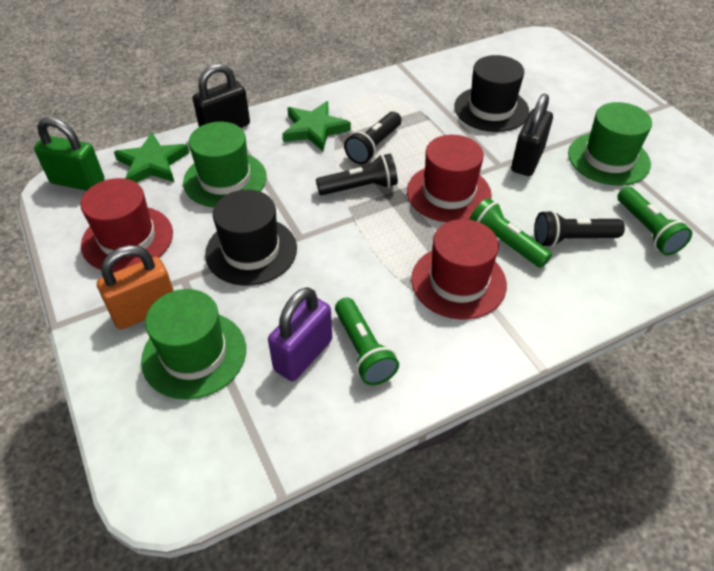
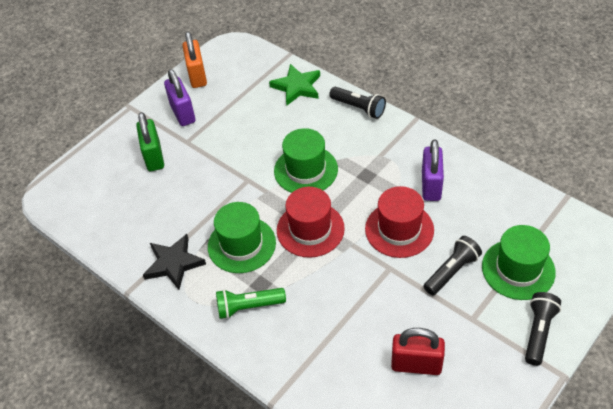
black hat: [205,190,297,286] [454,55,529,132] = 2 -> none = 0
black padlock: [192,64,250,128] [511,94,553,176] = 2 -> none = 0
black star: none = 0 -> [143,234,206,290] = 1
green flashlight: [335,298,399,385] [469,198,552,268] [617,187,692,255] = 3 -> [216,288,286,319] = 1
green star: [114,132,189,183] [282,101,351,151] = 2 -> [269,64,320,105] = 1
purple padlock: [268,287,332,381] = 1 -> [164,69,195,126] [422,139,444,201] = 2
red hat: [80,178,173,272] [407,135,492,222] [411,219,507,320] = 3 -> [277,187,345,258] [365,186,434,258] = 2
red padlock: none = 0 -> [391,328,445,375] = 1

